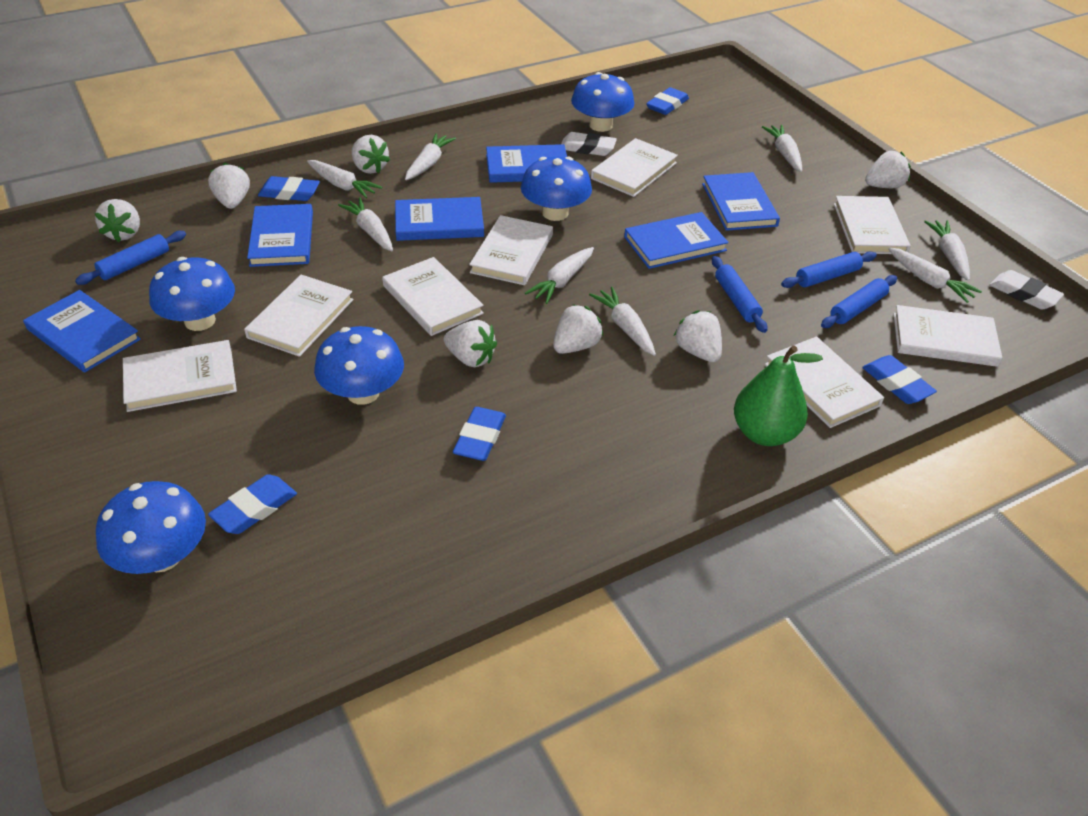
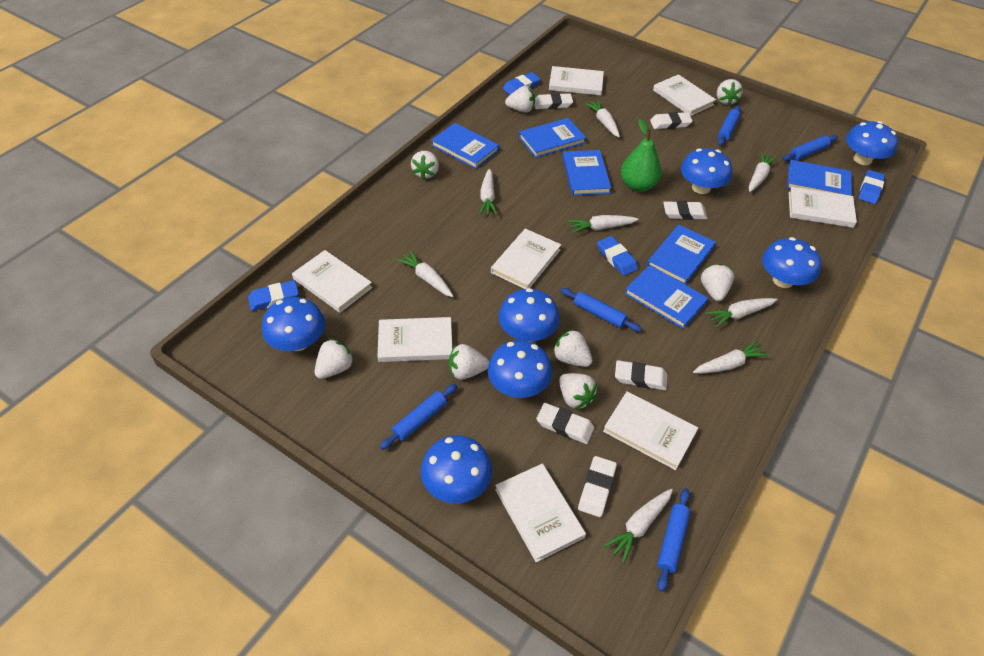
blue eraser: [208,474,297,534] [258,176,320,201] [453,407,506,461] [646,87,689,115] [862,355,937,404] = 5 -> [248,280,299,311] [503,72,540,95] [597,236,638,276] [858,170,885,204] = 4
blue mushroom: [96,481,206,574] [149,257,235,331] [314,326,404,405] [521,157,592,221] [571,72,634,132] = 5 -> [262,297,325,351] [421,435,492,503] [488,340,552,398] [499,288,560,342] [681,148,732,194] [762,237,821,288] [846,121,898,165] = 7
blue rolling pin: [75,231,186,285] [712,256,767,333] [781,251,877,288] [821,275,897,328] = 4 -> [380,384,457,450] [561,288,642,332] [657,488,690,592] [718,105,741,146] [783,135,838,161] = 5
white eraser: [561,132,617,156] [989,270,1064,310] = 2 -> [534,93,573,109] [536,403,594,444] [578,456,617,517] [615,360,667,390] [650,112,693,129] [663,201,708,220] = 6
white strawberry: [95,199,140,242] [208,163,250,209] [352,135,390,174] [444,320,497,367] [553,304,603,354] [674,310,722,362] [865,151,911,188] = 7 -> [315,339,354,379] [411,151,439,180] [449,344,489,380] [505,86,535,113] [553,329,592,367] [559,373,597,409] [701,264,734,301] [717,79,743,106] = 8

